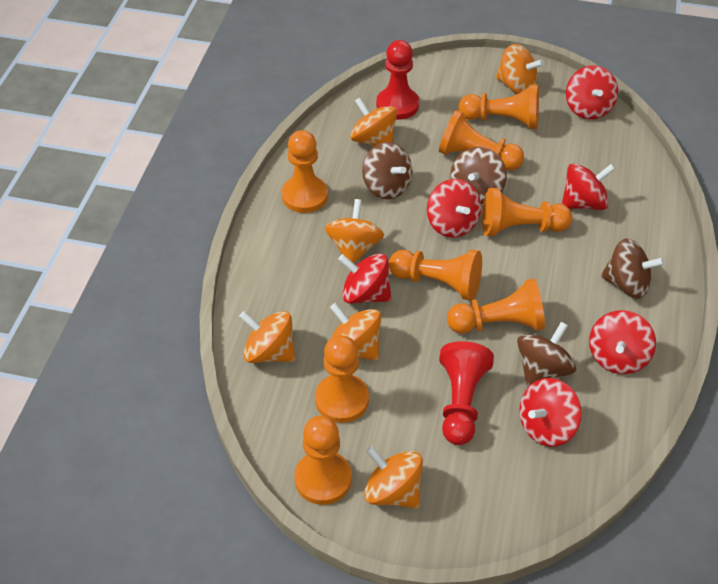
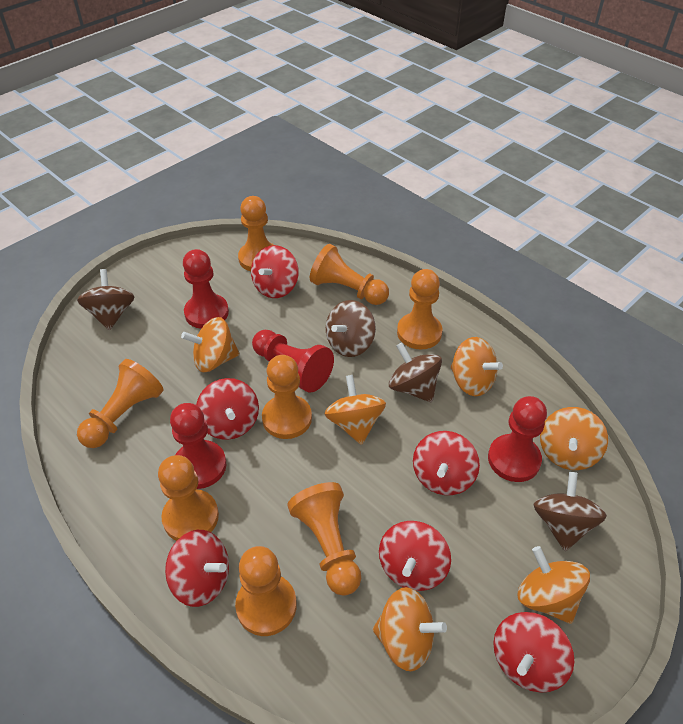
red pawn: [376,40,419,120] [439,341,494,445] = 2 -> [170,403,226,489] [183,249,229,329] [252,330,334,393] [488,396,547,482] = 4

